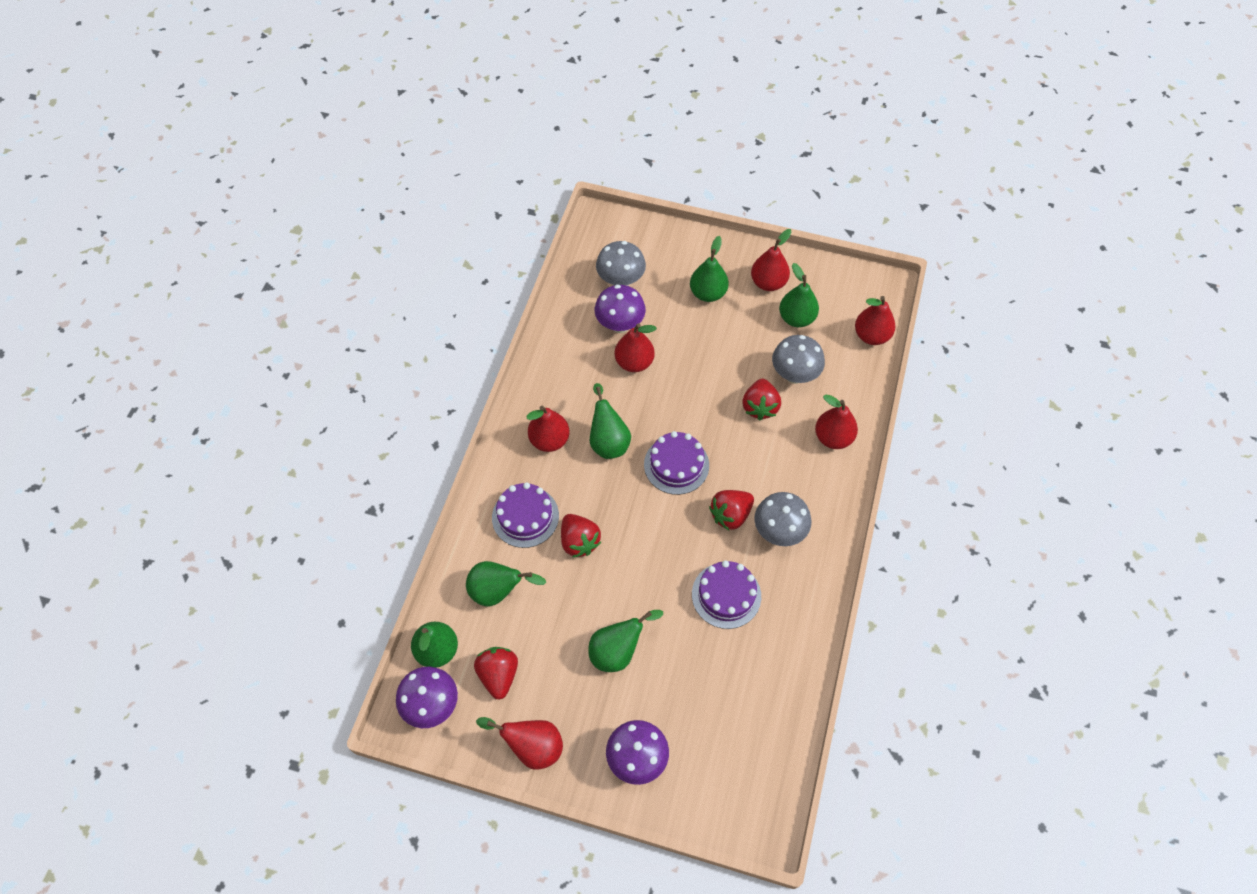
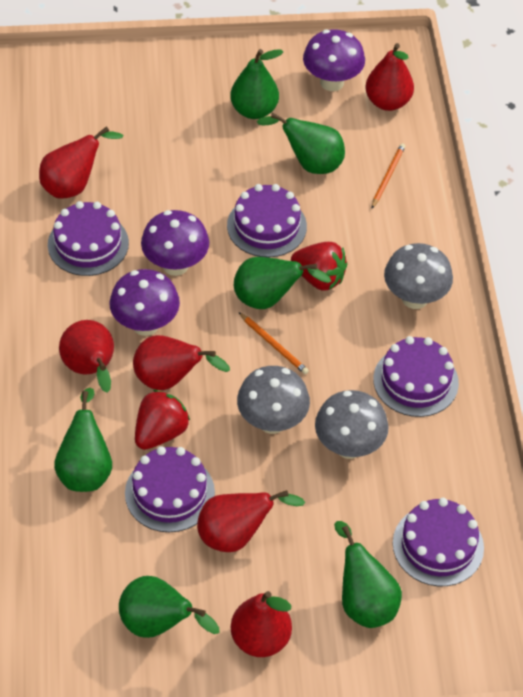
orange pencil: none = 0 -> [239,312,309,374] [372,143,405,208] = 2
purple cake: [492,482,559,548] [644,431,709,495] [692,560,761,629] = 3 -> [48,201,129,276] [125,446,215,532] [227,184,307,258] [373,336,459,417] [393,498,484,586] = 5
red strawberry: [474,647,518,699] [561,514,601,558] [709,490,754,530] [742,379,781,421] = 4 -> [135,390,190,450] [291,242,347,290] = 2

